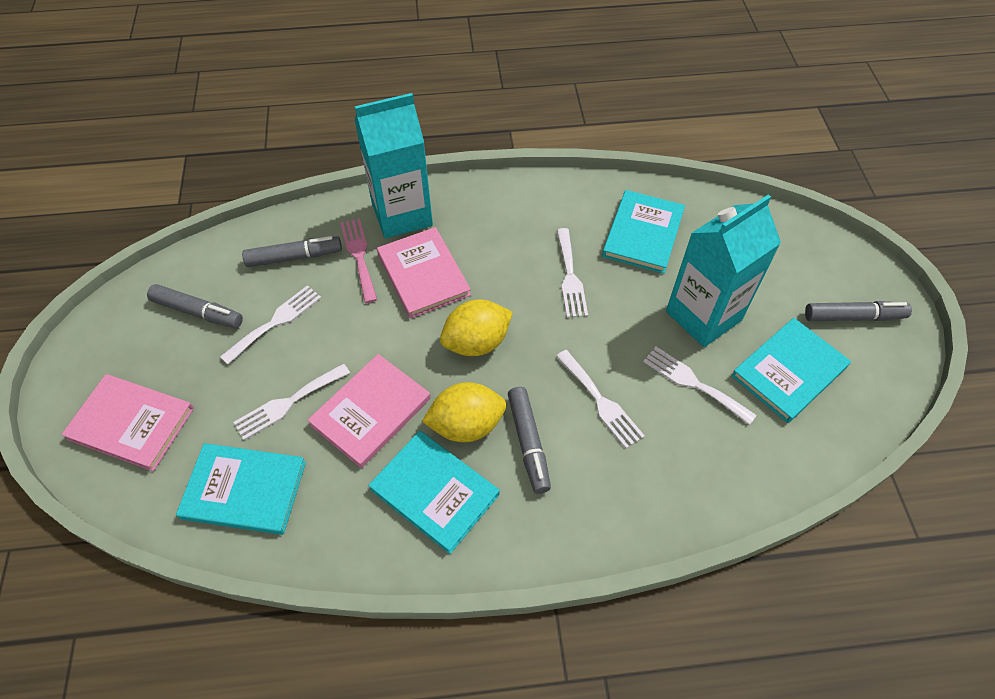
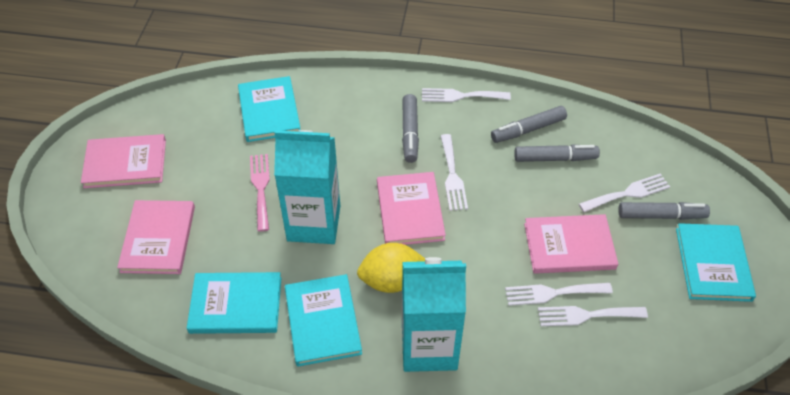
pink book: [61,374,194,471] [307,354,431,468] [377,227,471,319] = 3 -> [81,134,166,188] [117,200,195,274] [377,172,446,245] [524,214,618,274] = 4
yellow lemon: [422,382,507,442] [440,300,513,356] = 2 -> [357,243,425,293] = 1

